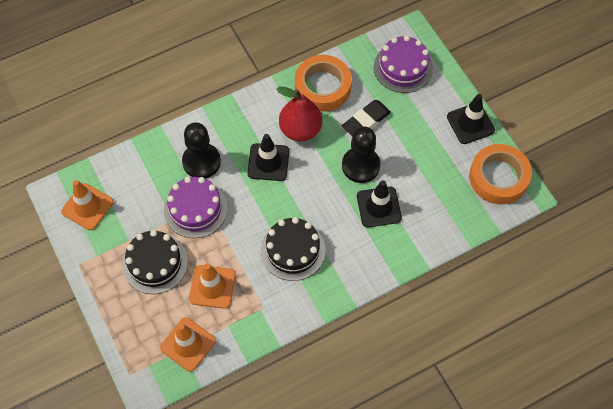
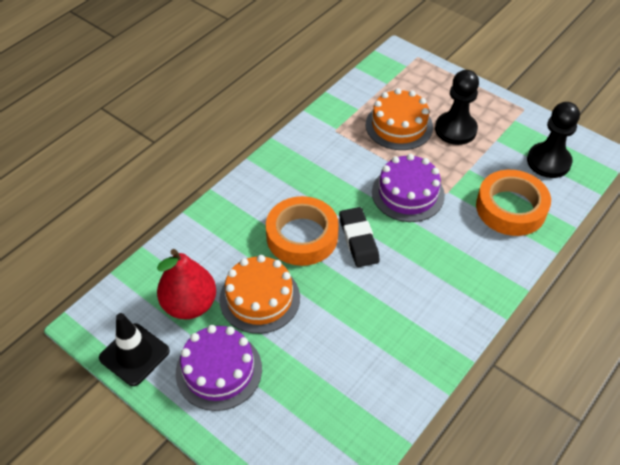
black cake: [122,230,188,294] [261,217,326,281] = 2 -> none = 0
black traffic cone: [247,134,289,181] [357,180,402,227] [447,94,495,144] = 3 -> [99,313,170,386] = 1
orange cake: none = 0 -> [219,255,300,334] [366,88,433,150] = 2
orange traffic cone: [61,180,114,230] [160,318,216,372] [189,263,236,309] = 3 -> none = 0

